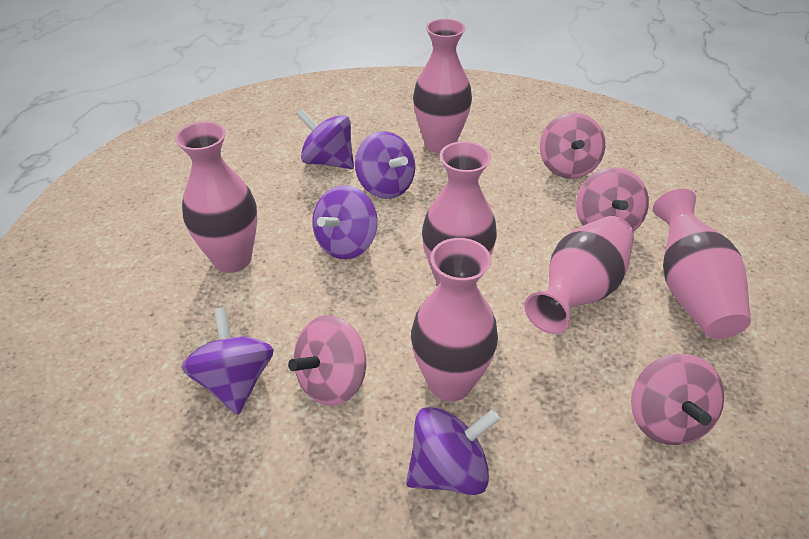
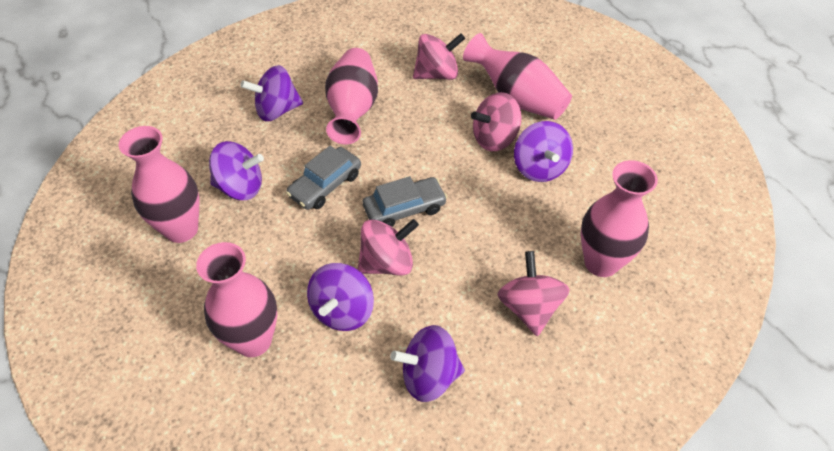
grey car: none = 0 -> [286,146,361,210] [363,176,447,227] = 2
pink vase: [175,121,257,273] [411,238,498,401] [413,19,472,153] [422,141,497,286] [524,216,634,334] [653,189,751,339] = 6 -> [119,126,199,243] [196,242,277,357] [325,48,378,144] [463,33,572,120] [580,160,658,277] = 5

